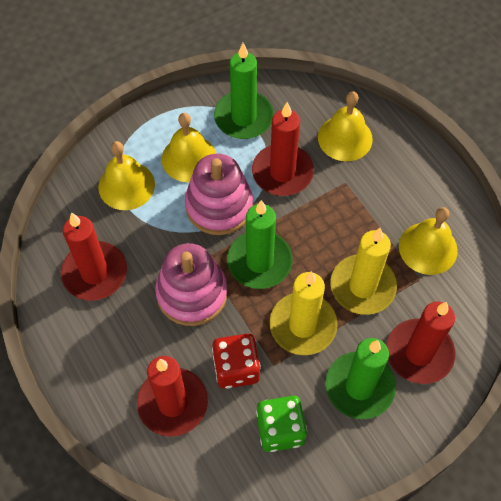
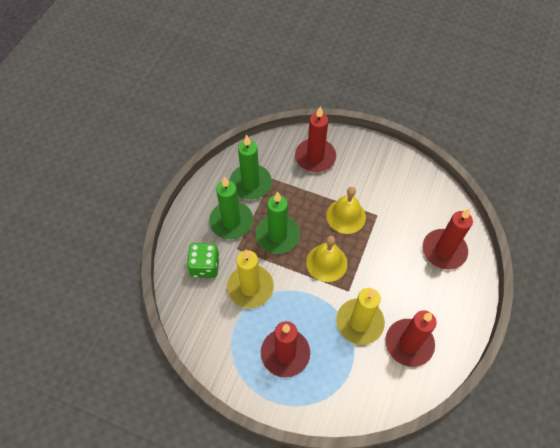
pink stacking toy: [155,243,227,326] [185,153,253,235] = 2 -> none = 0
red dice: [212,334,261,389] = 1 -> none = 0
yellow bell: [98,141,155,210] [162,113,216,182] [318,91,373,161] [399,207,458,275] = 4 -> [306,236,348,282] [326,187,366,234] = 2

